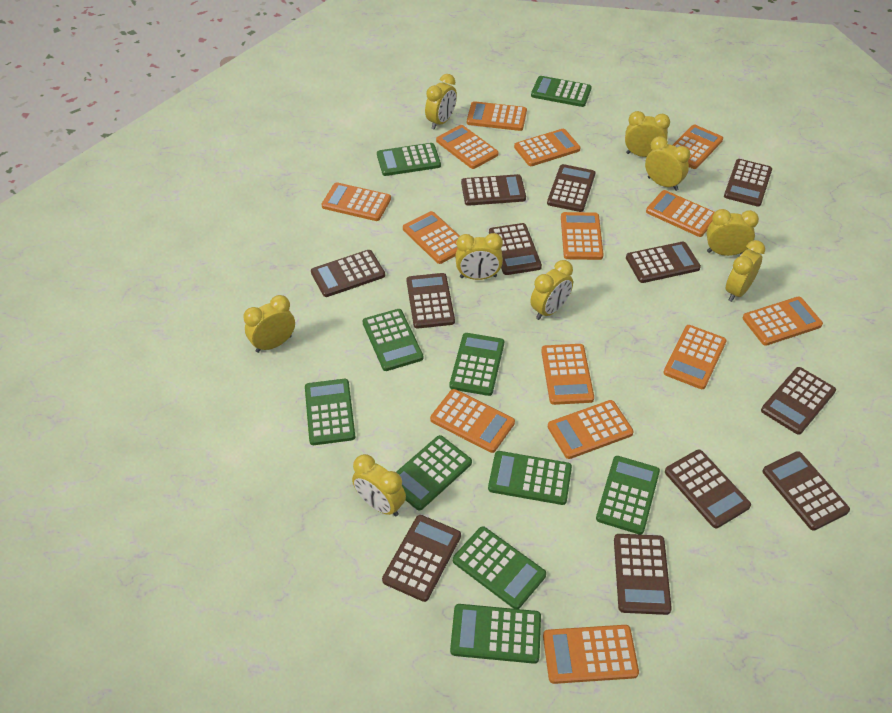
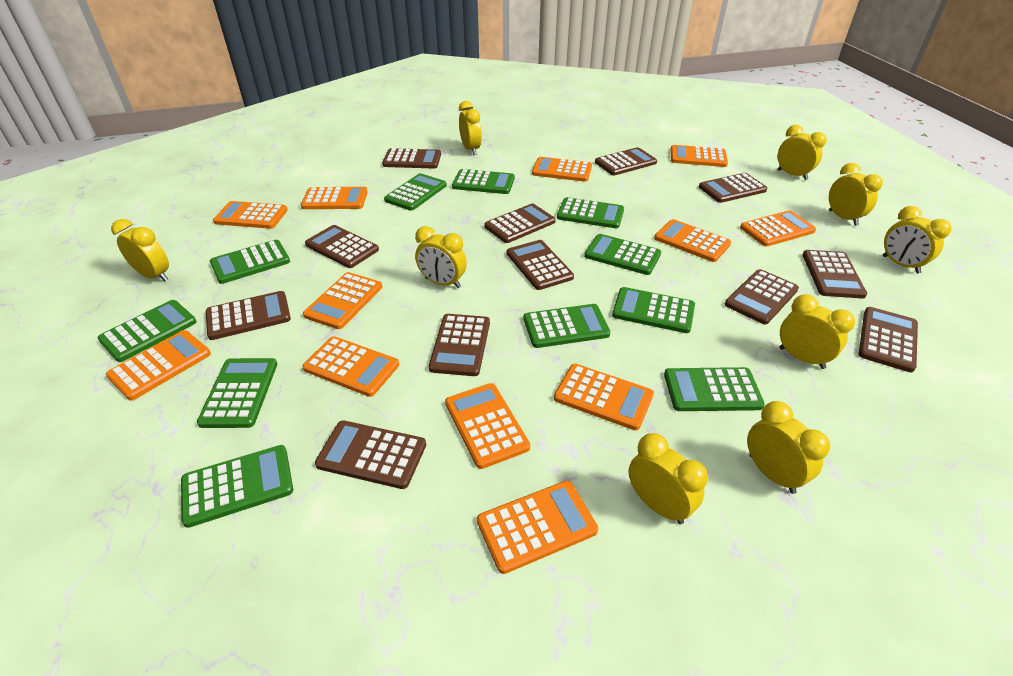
green calculator: [305,379,355,445] [362,309,423,371] [377,143,441,176] [396,435,472,511] [450,333,504,396] [450,604,541,664] [453,526,546,609] [488,451,572,505] [531,76,592,107] [596,456,660,535] = 10 -> [98,300,197,362] [181,445,293,528] [197,358,277,428] [210,240,290,284] [384,173,447,211] [452,169,515,194] [523,304,610,348] [557,197,624,228] [584,234,661,275] [612,287,695,333] [664,367,765,411] = 11
orange calculator: [322,182,391,221] [403,211,460,264] [430,389,515,453] [436,125,499,169] [467,101,527,131] [514,129,581,166] [541,344,594,405] [543,625,639,684] [548,400,634,459] [561,212,604,260] [646,190,714,237] [663,325,727,389] [673,125,723,169] [742,297,823,346] = 14 -> [106,330,211,401] [213,201,288,229] [301,187,368,209] [302,336,399,397] [303,272,382,329] [445,383,530,469] [477,480,598,574] [532,157,592,182] [554,364,654,431] [654,219,731,262] [670,145,728,167] [740,210,816,247] = 12

